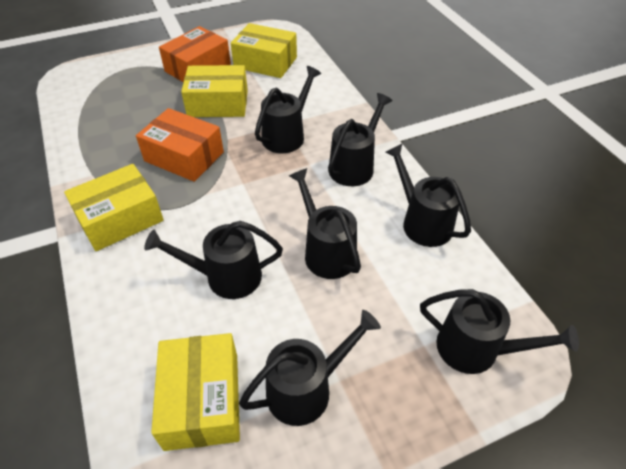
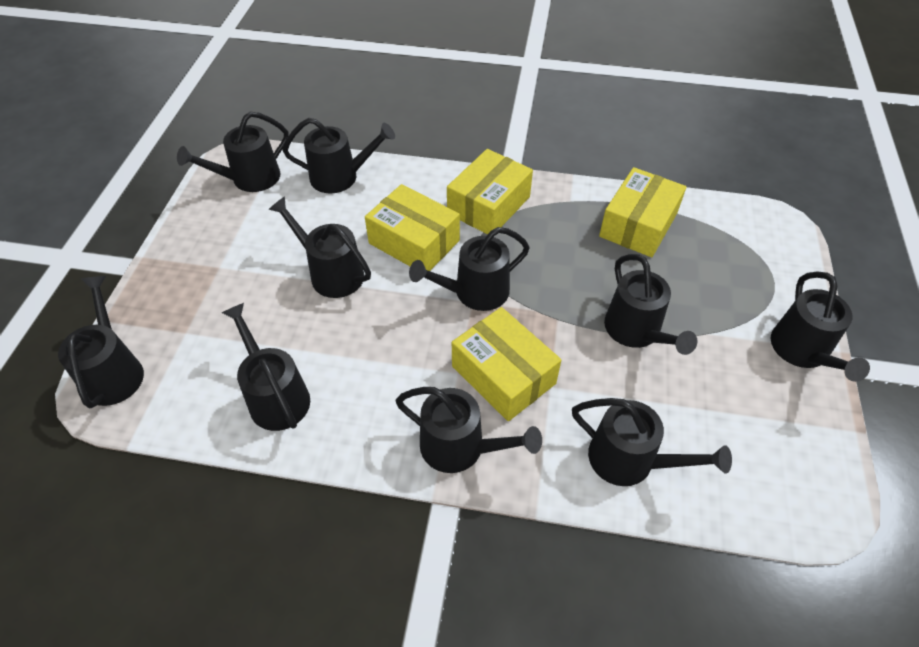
black watering can: [144,221,283,299] [239,310,381,426] [255,66,321,153] [289,168,361,279] [328,93,393,186] [386,144,471,247] [420,289,579,374] = 7 -> [58,276,144,408] [177,111,289,192] [221,303,310,431] [269,196,371,298] [283,118,395,193] [396,387,542,473] [409,227,530,311] [572,398,732,486] [604,254,697,355] [771,272,870,382] = 10
orange box: [136,108,224,182] [159,26,231,82] = 2 -> none = 0

